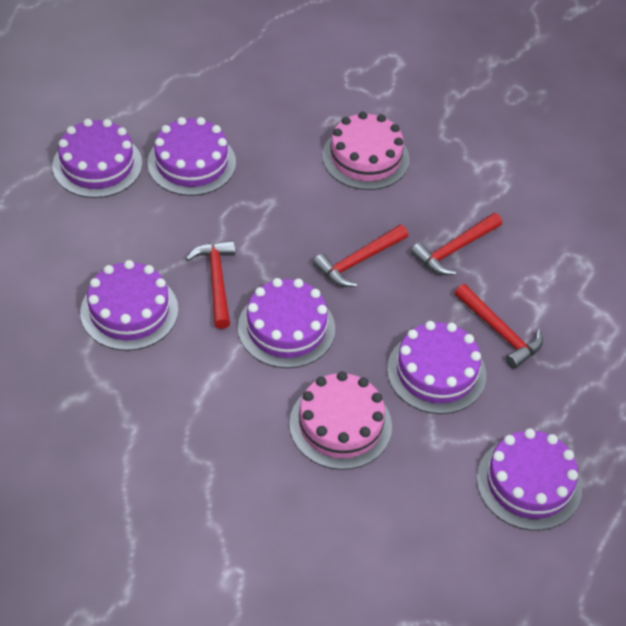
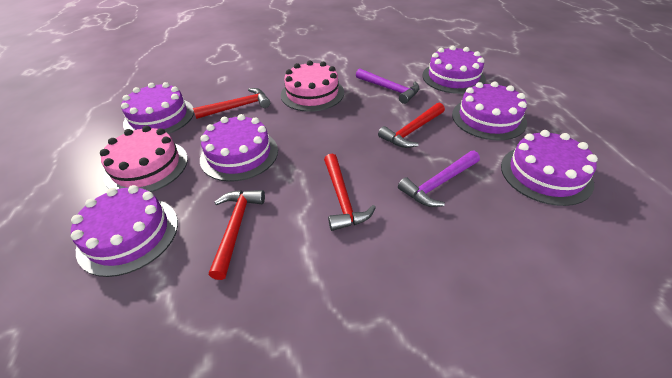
purple hammer: none = 0 -> [356,68,420,104] [398,151,480,207] = 2

